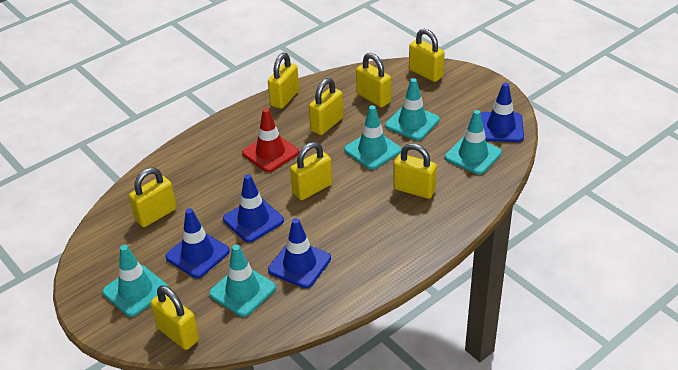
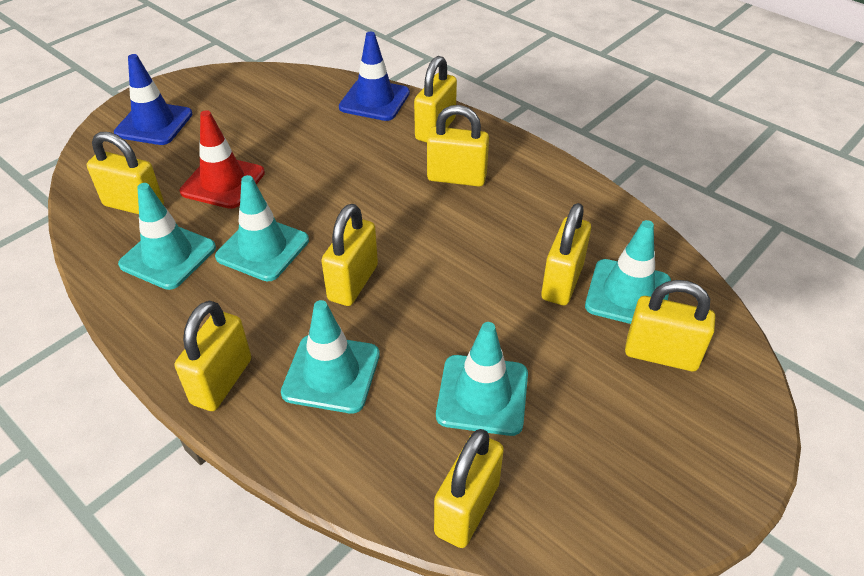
blue traffic cone: [165,208,230,278] [223,174,284,243] [268,218,331,288] [481,83,524,142] = 4 -> [114,54,193,145] [339,32,410,121] = 2

